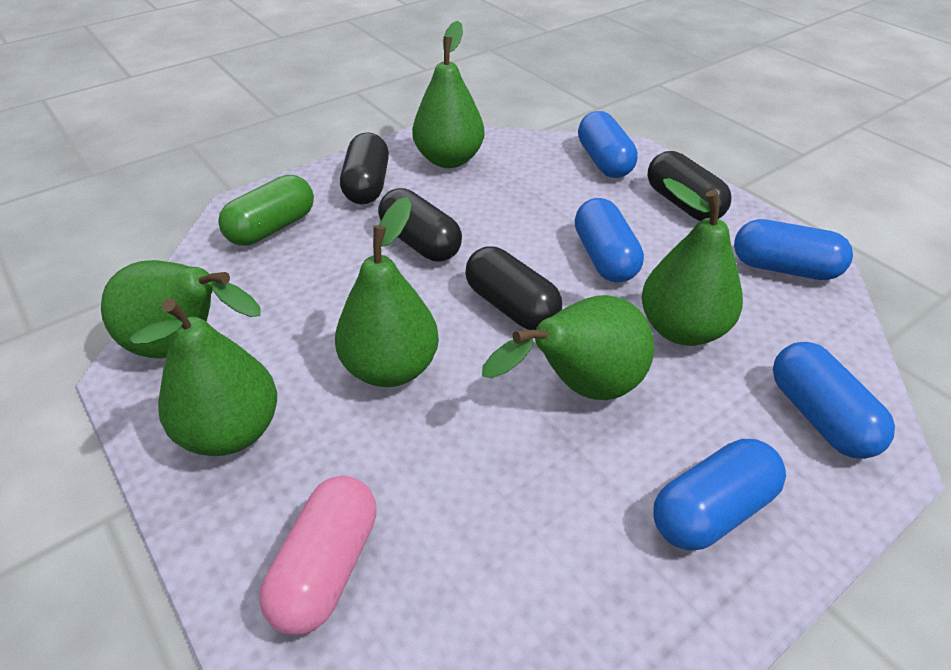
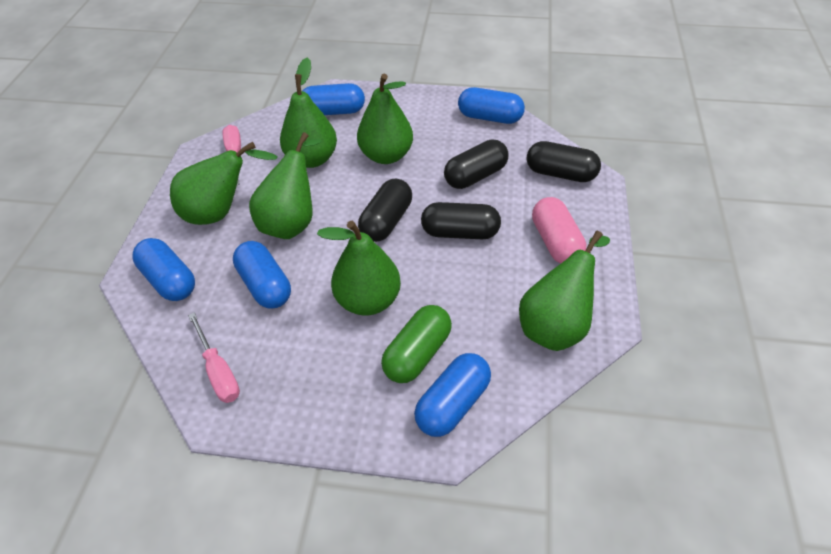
pink screwdriver: none = 0 -> [188,312,240,403] [222,125,241,185] = 2

